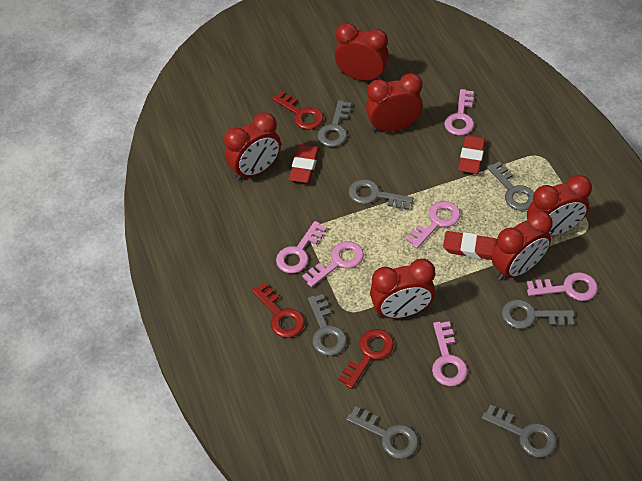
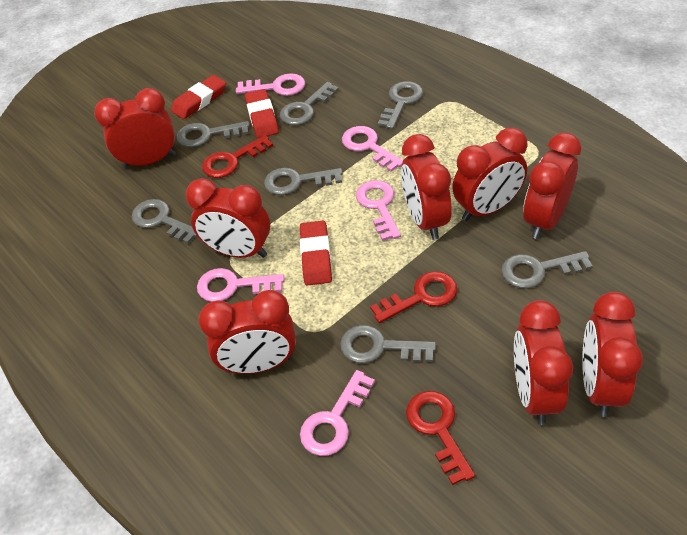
pink key: [276,221,327,273] [302,241,364,287] [406,201,460,249] [432,321,468,386] [444,89,474,136] [527,272,598,301] = 6 -> [197,268,284,302] [236,73,305,96] [300,370,375,456] [342,126,403,172] [356,180,401,241] = 5
red clock: [224,112,281,181] [335,23,389,81] [366,73,423,132] [370,259,435,318] [491,210,553,281] [527,175,592,236] = 6 -> [94,88,176,169] [186,178,270,258] [198,290,296,374] [401,134,452,240] [452,128,528,221] [514,300,573,425] [523,132,581,239] [582,292,643,417] = 8

